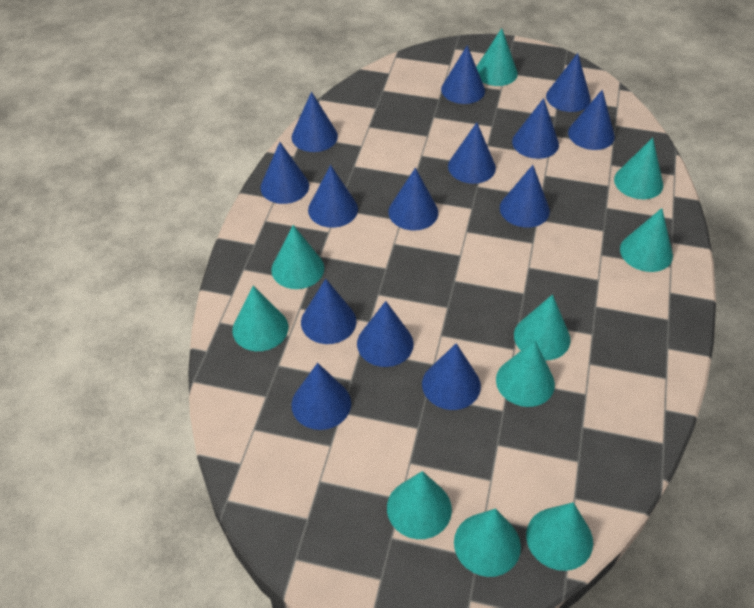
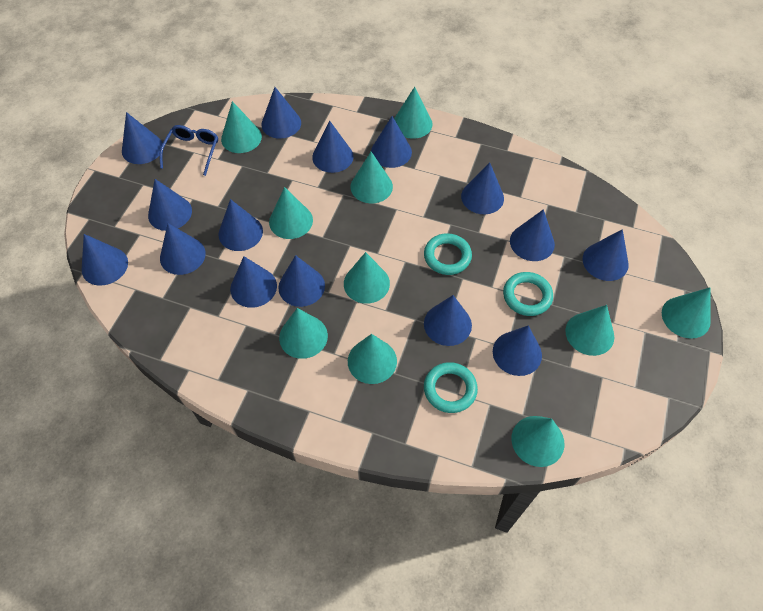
blue cone: [260,142,309,204] [291,363,351,430] [292,92,338,152] [301,279,356,344] [308,165,358,228] [357,301,414,367] [388,168,438,231] [422,343,481,410] [441,45,485,104] [448,122,496,184] [500,165,550,228] [512,98,559,159] [546,53,591,112] [568,90,615,150] = 14 -> [82,234,128,286] [122,112,163,164] [148,179,192,231] [160,223,206,275] [219,199,263,251] [230,256,277,308] [261,87,301,139] [278,255,325,307] [312,121,354,173] [371,116,412,168] [424,295,472,346] [461,162,504,214] [493,325,542,376] [510,209,555,261] [582,229,629,281] = 15
blue glasses: none = 0 -> [159,125,218,176] = 1
turquoise ring: none = 0 -> [424,233,472,275] [424,362,478,413] [503,272,553,316] = 3

